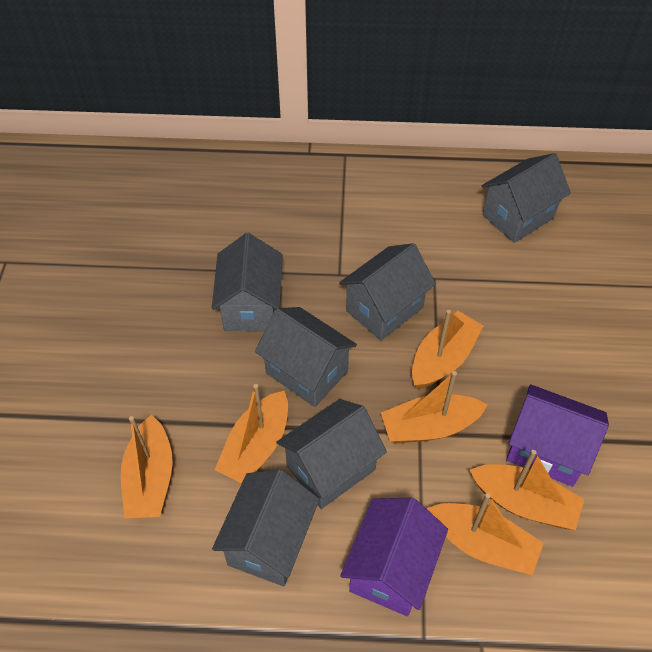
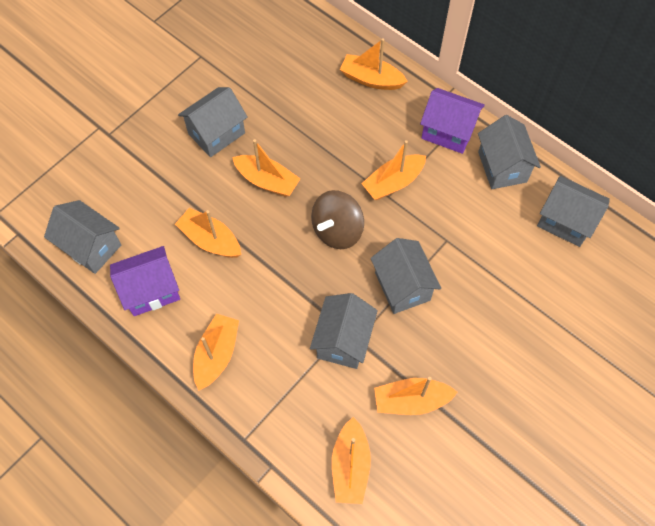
brown spinning top: none = 0 -> [311,190,364,249] = 1
orange boat: [121,415,173,518] [215,384,288,484] [381,371,488,443] [412,310,483,389] [427,493,544,575] [470,450,585,530] = 6 -> [175,208,241,258] [193,314,239,391] [232,139,300,197] [332,417,371,504] [340,38,408,90] [361,140,426,200] [374,377,457,415] = 7

